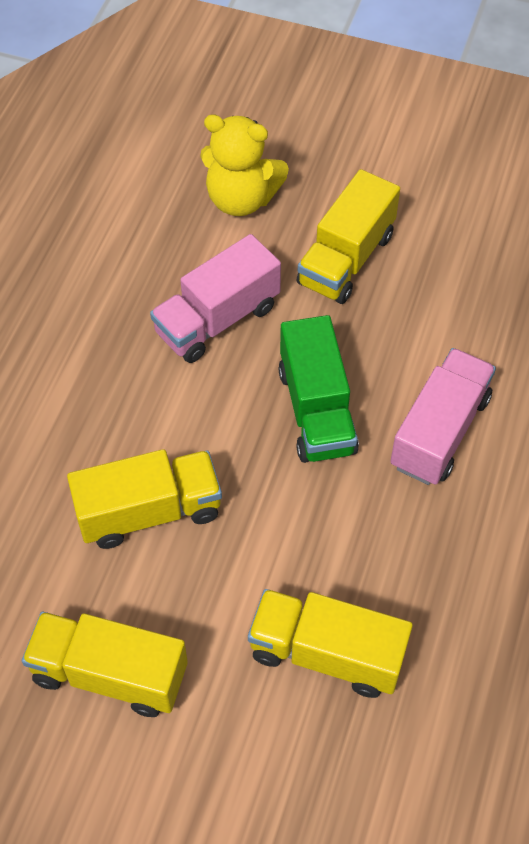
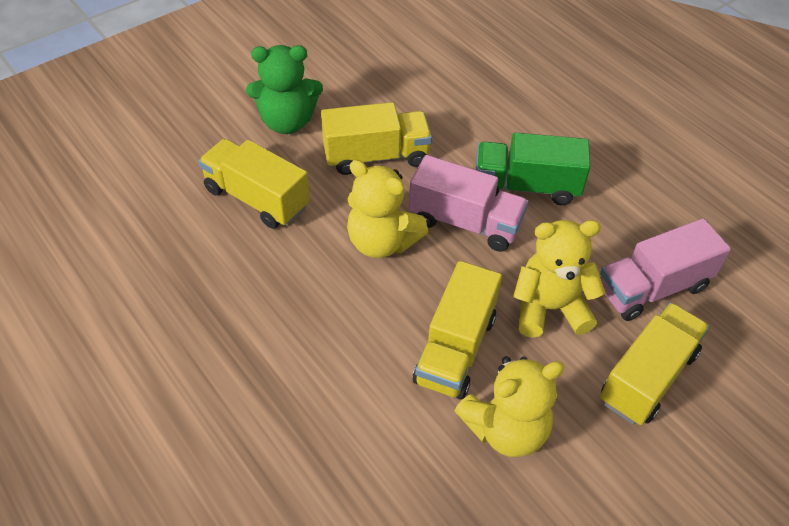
green teddy bear: none = 0 -> [246,45,323,134] = 1
yellow teddy bear: [200,114,289,216] = 1 -> [347,160,428,258] [455,356,565,457] [513,220,606,338] = 3

